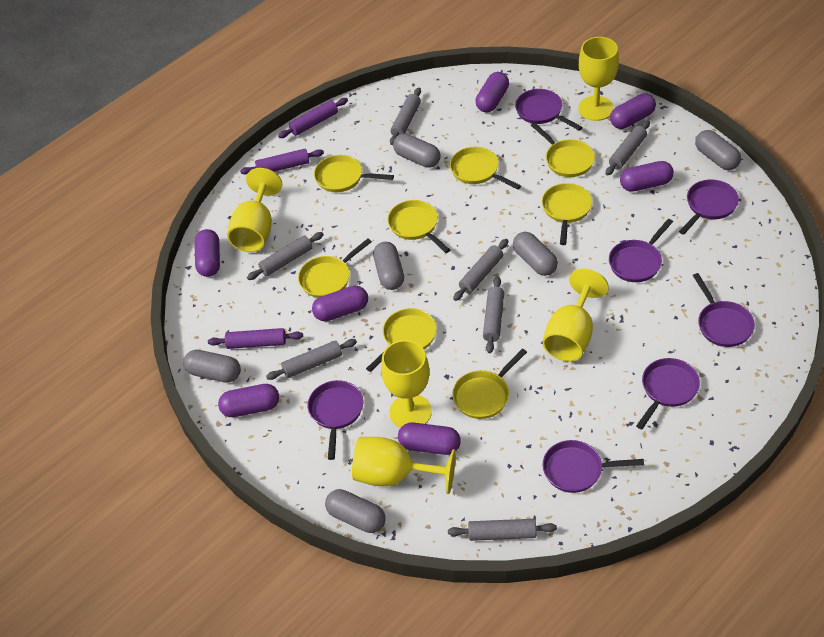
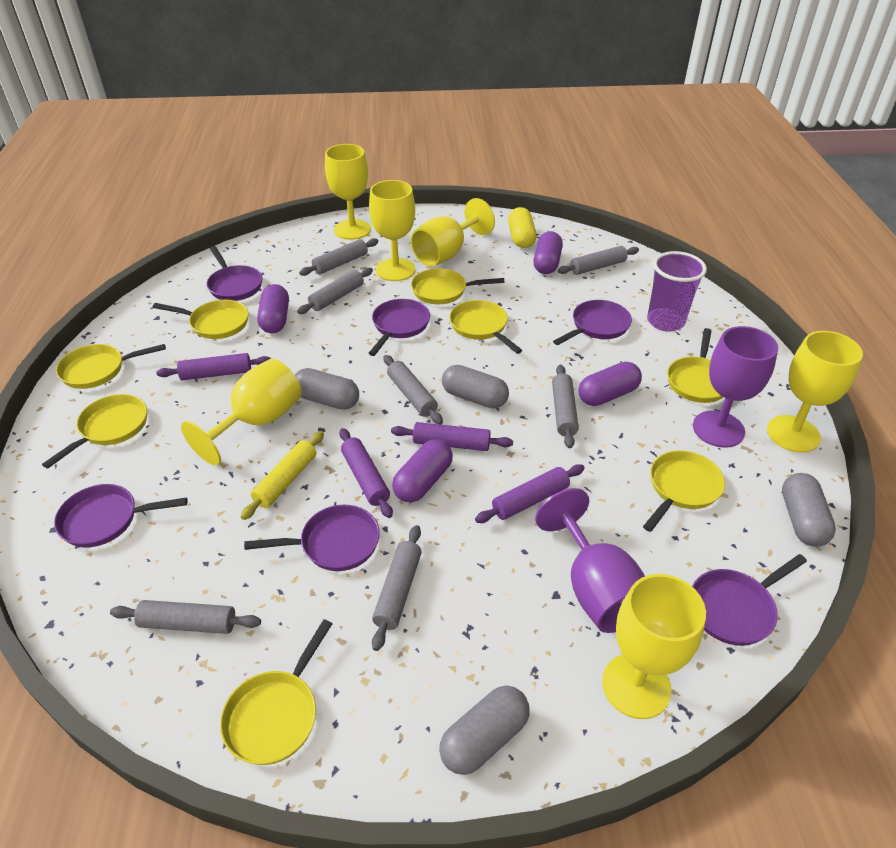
grey capsule: [183,350,241,383] [325,489,386,533] [373,242,404,290] [393,134,441,168] [513,232,558,276] [695,130,741,170] = 6 -> [295,368,359,410] [439,685,530,775] [442,365,509,409] [782,473,836,547] = 4
purple capsule: [195,229,220,277] [218,384,279,417] [312,286,368,321] [398,423,461,455] [475,72,509,113] [610,93,656,129] [620,161,674,192] = 7 -> [257,284,289,333] [392,439,453,503] [533,231,563,274] [578,362,642,406] = 4
purple cup: none = 0 -> [647,251,707,332] = 1
purple goblet: none = 0 -> [535,488,645,633] [693,326,778,448] = 2
purple pan: [308,380,364,460] [515,89,583,131] [543,440,644,493] [609,219,673,282] [636,358,700,429] [679,180,739,235] [693,273,755,347] = 7 -> [54,484,187,548] [207,246,263,301] [244,505,380,571] [368,299,430,356] [553,300,632,345] [692,554,807,646] = 6
purple rolling pin: [208,328,303,349] [240,149,324,174] [278,98,348,138] = 3 -> [156,353,271,380] [339,428,393,518] [391,422,513,451] [475,464,585,523] = 4
yellow capsule: none = 0 -> [508,207,537,248] = 1
yellow goblet: [227,168,282,252] [352,437,456,494] [381,340,432,428] [543,268,609,362] [578,37,619,121] = 5 -> [181,359,302,465] [325,144,371,240] [369,180,416,281] [411,198,495,267] [602,574,706,719] [767,331,863,453] = 6
yellow rolling pin: none = 0 -> [241,431,324,520] = 1

